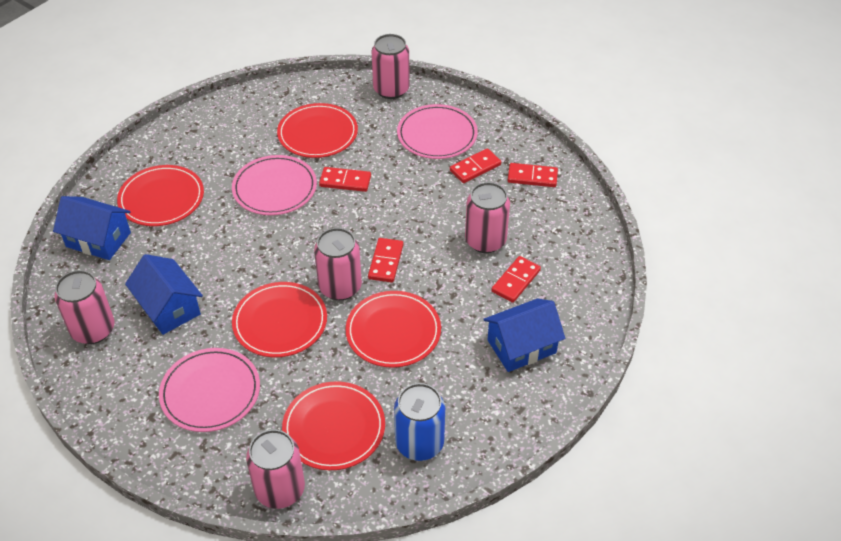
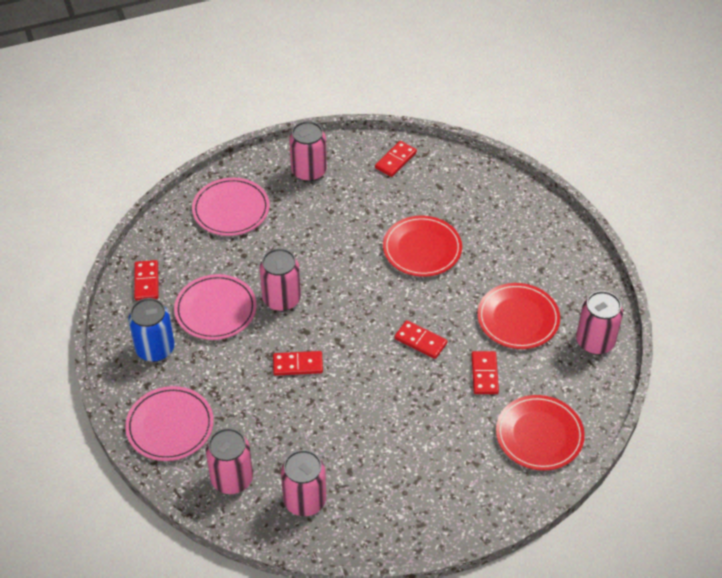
blue house: [53,196,131,260] [125,254,203,335] [483,299,565,372] = 3 -> none = 0
red plate: [117,165,204,226] [232,282,327,357] [277,103,358,158] [282,381,385,470] [346,291,441,368] = 5 -> [383,216,462,277] [477,283,560,349] [496,395,585,470] = 3

